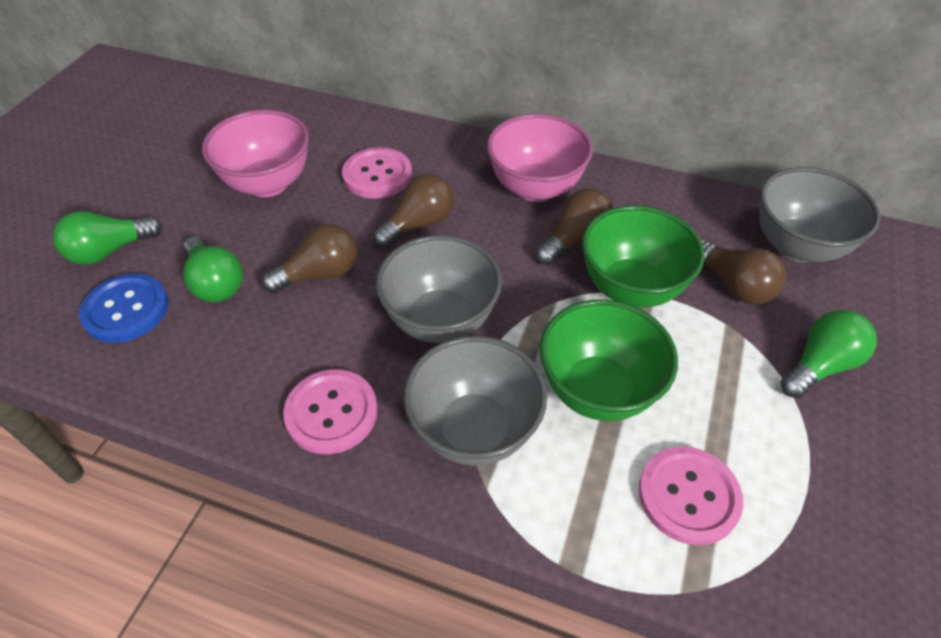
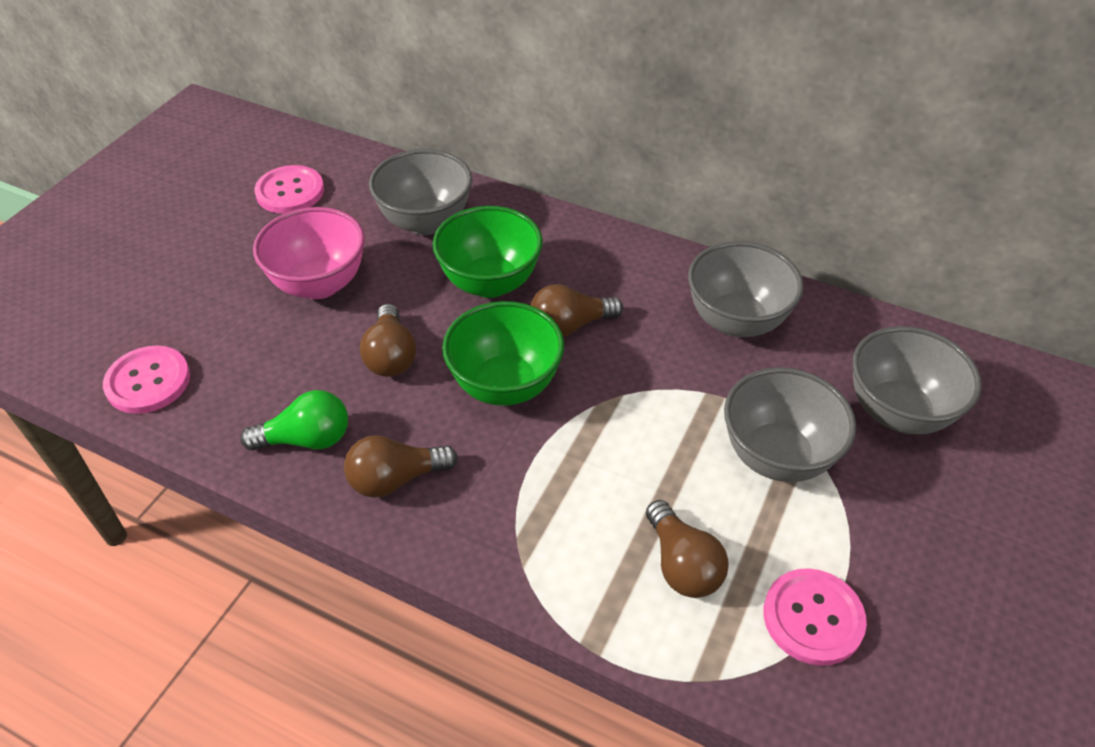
blue button: [79,274,169,343] = 1 -> none = 0
green light bulb: [53,211,162,265] [183,236,243,302] [780,310,877,398] = 3 -> [240,390,348,450] = 1
grey bowl: [376,235,502,343] [404,336,547,466] [759,167,881,262] = 3 -> [369,149,472,235] [688,241,804,337] [724,367,856,482] [852,326,982,434] = 4
pink bowl: [202,109,309,197] [487,114,593,202] = 2 -> [253,207,365,299] = 1

